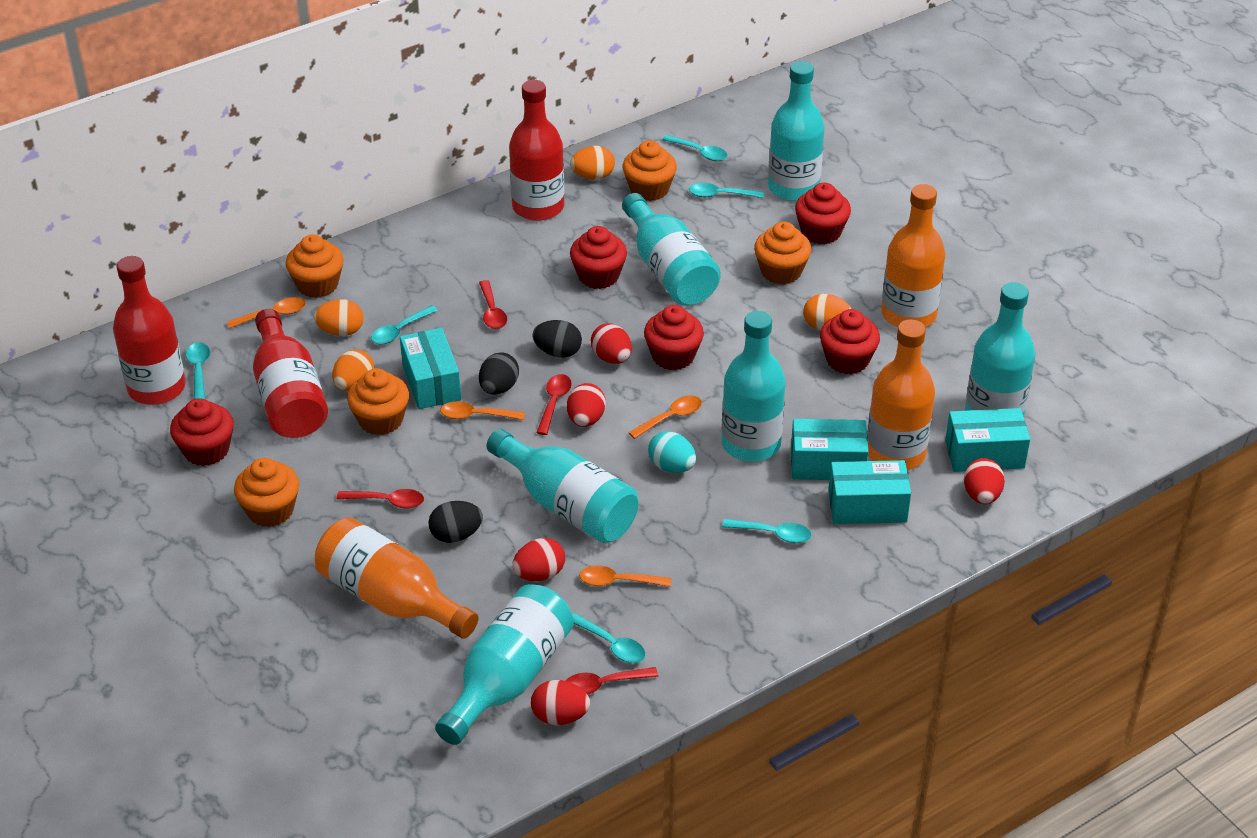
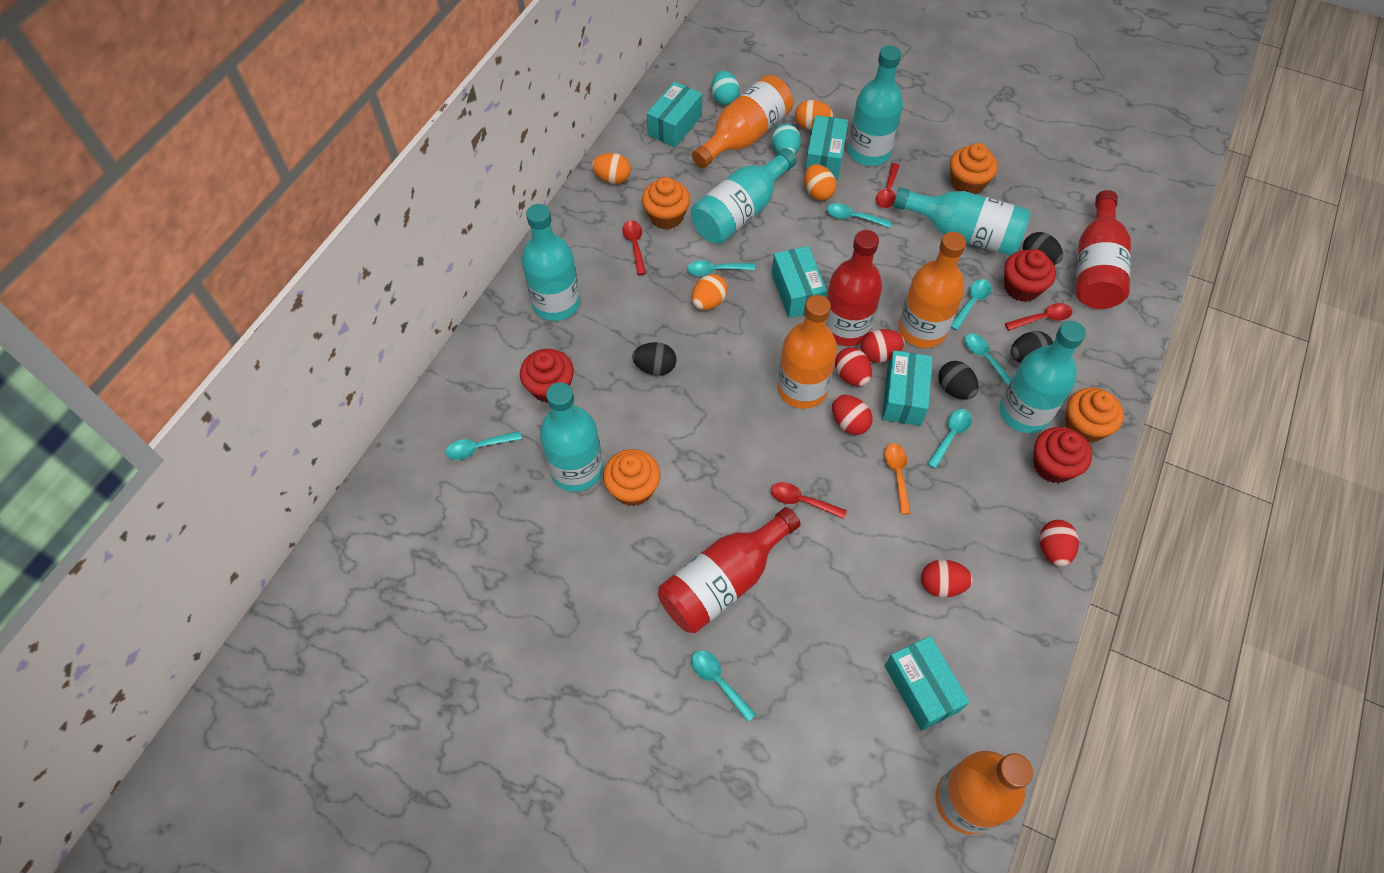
black egg: [428,501,483,543] [479,352,519,395] [533,320,582,358] = 3 -> [632,342,676,376] [938,361,979,400] [1011,331,1053,363] [1023,232,1063,265] = 4
orange bottle: [315,518,479,639] [867,319,935,470] [881,184,946,327] = 3 -> [692,75,793,168] [777,295,837,409] [899,232,966,348] [936,751,1033,835] = 4
orange cupcake: [234,458,299,527] [286,235,343,298] [347,368,409,435] [622,140,677,201] [754,221,811,285] = 5 -> [603,449,660,506] [642,177,690,229] [950,143,998,194] [1065,388,1124,443] = 4
orange spoon: [227,297,306,328] [440,401,525,420] [579,565,672,587] [628,396,702,439] = 4 -> [884,443,911,515] = 1
red cupcake: [170,398,234,466] [570,226,627,289] [644,305,704,370] [795,183,851,245] [820,309,880,374] = 5 -> [520,349,574,403] [1004,249,1056,302] [1033,427,1092,483] = 3
turquoise box: [400,328,461,409] [791,419,869,480] [828,460,911,524] [945,408,1030,472] = 4 -> [647,82,702,147] [772,246,827,318] [805,115,848,180] [882,350,932,426] [884,636,970,731] = 5
turquoise egg: [648,431,696,473] = 1 -> [711,71,740,106] [772,124,801,154] = 2
turquoise spoon: [186,342,210,399] [371,305,438,345] [572,613,646,663] [662,135,728,161] [689,183,764,198] [722,519,812,543] = 6 -> [446,431,522,460] [687,260,755,276] [691,650,756,722] [827,203,892,228] [927,409,972,469] [951,279,992,331] [964,333,1012,387] = 7

